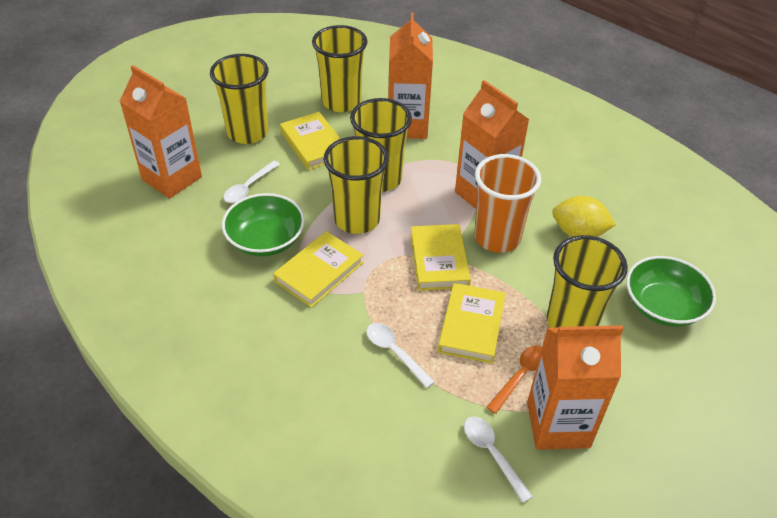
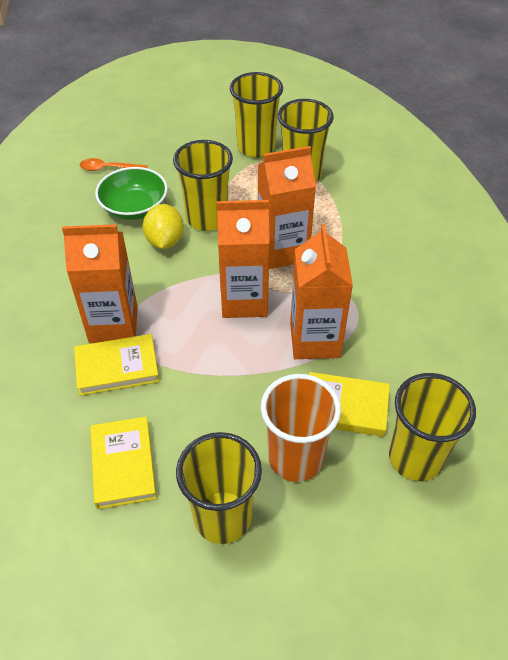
green bowl: [222,193,305,257] [626,256,716,326] = 2 -> [95,167,168,220] = 1
white spoon: [223,161,280,203] [366,323,435,388] [464,416,533,503] = 3 -> none = 0
yellow book: [273,231,363,308] [280,112,340,170] [410,224,471,291] [438,283,506,364] = 4 -> [74,334,159,396] [90,417,157,509] [309,372,390,437] = 3

